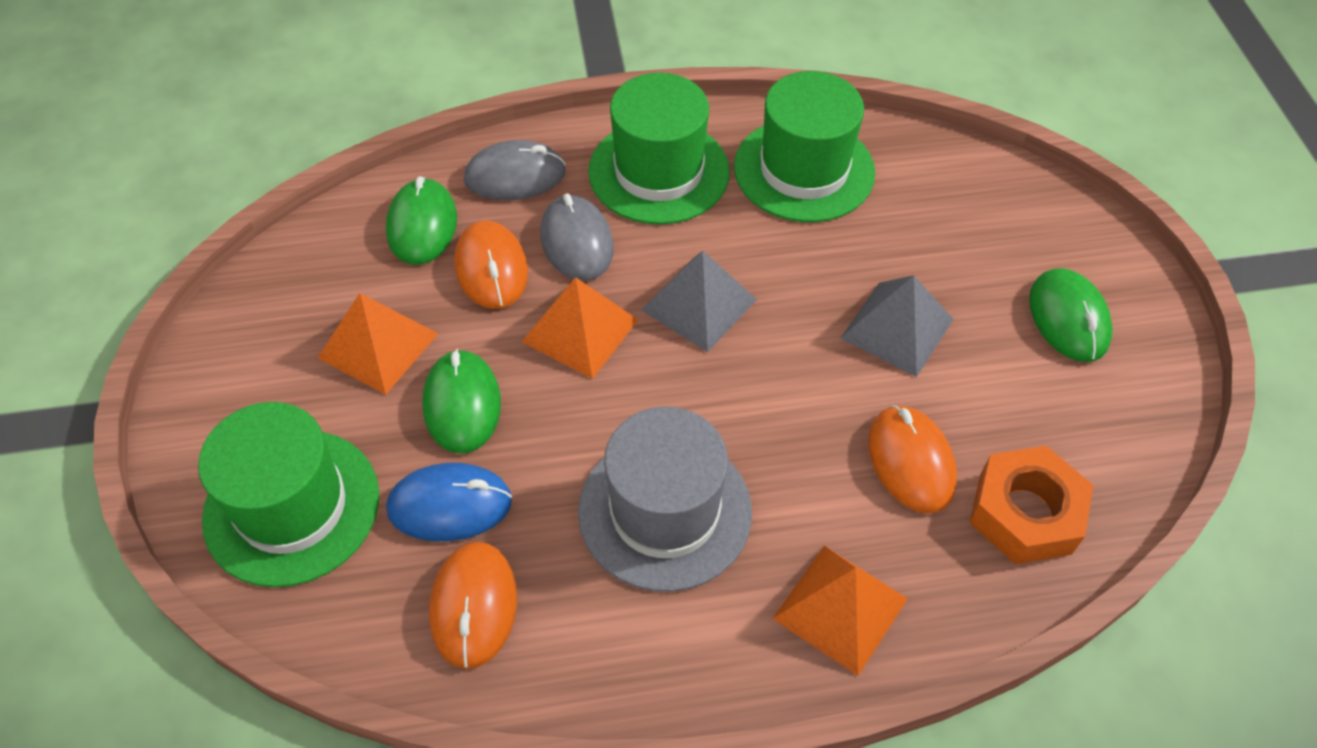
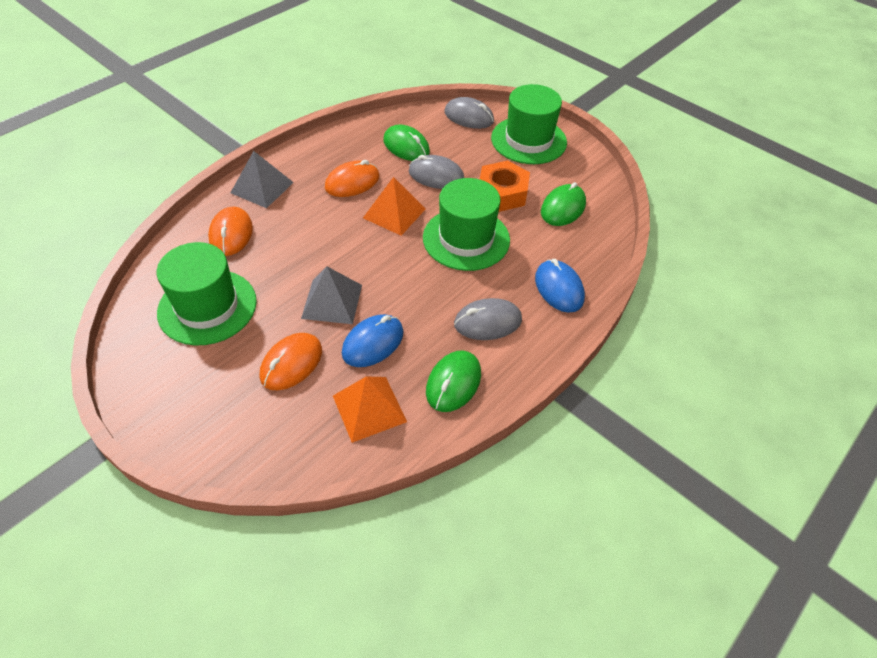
blue mouse: [386,463,512,541] = 1 -> [342,314,404,367] [535,259,585,313] = 2
grey hat: [578,407,752,592] = 1 -> none = 0
grey mouse: [464,140,566,200] [540,193,614,281] = 2 -> [409,155,464,189] [444,97,494,129] [454,298,522,340] = 3
orange pyramid: [318,293,438,395] [522,277,638,379] [772,546,908,676] = 3 -> [333,377,407,443] [363,177,426,236] = 2

